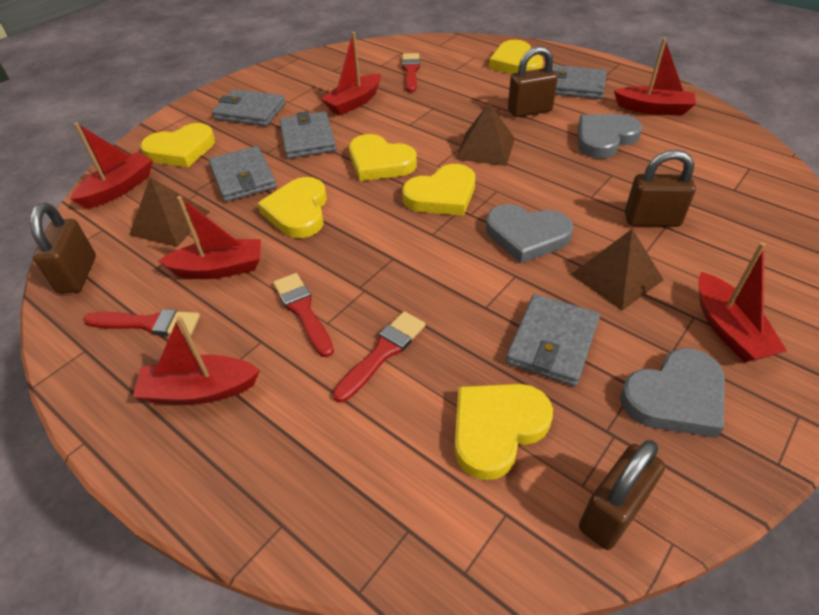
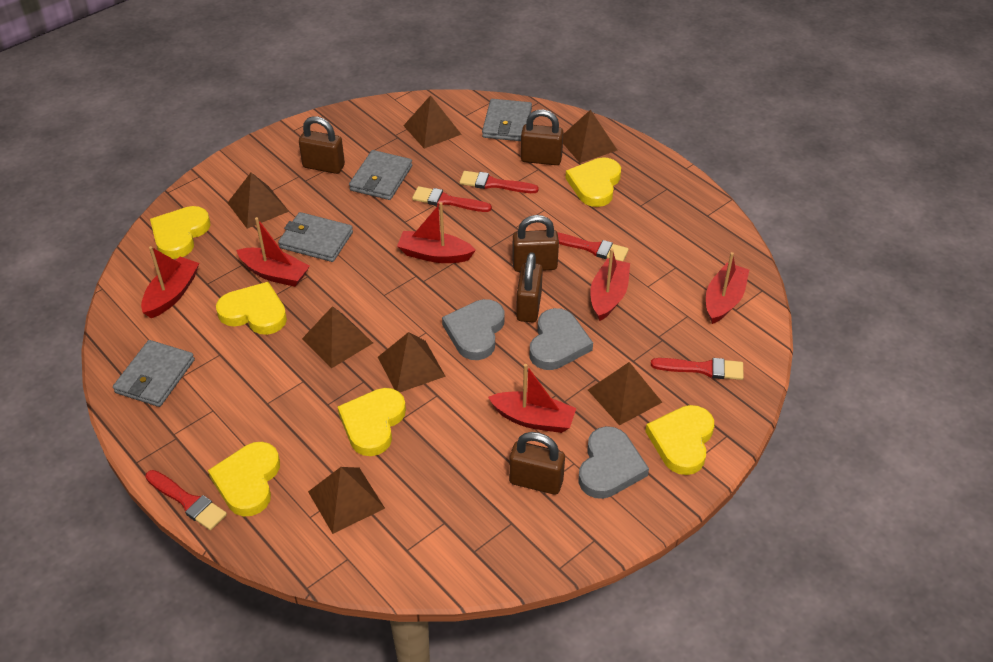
brown padlock: [30,203,96,293] [508,46,558,117] [579,440,665,550] [625,150,696,227] = 4 -> [299,116,345,174] [509,432,565,495] [512,215,559,272] [516,252,543,323] [521,109,563,165] = 5
brown pyramid: [129,177,210,247] [456,103,515,166] [571,229,663,311] = 3 -> [228,172,289,229] [302,306,373,369] [308,467,385,534] [378,332,446,392] [403,95,462,149] [563,110,618,163] [588,362,662,426] = 7
grey wallet: [209,146,277,202] [212,89,286,126] [279,111,336,159] [506,294,600,386] [552,65,607,99] = 5 -> [113,340,195,407] [278,212,353,262] [349,150,412,200] [482,99,532,141] = 4
red brush: [83,309,200,336] [273,273,334,357] [333,311,425,403] [402,53,420,92] = 4 -> [145,470,227,530] [412,186,492,212] [460,171,539,193] [557,232,629,262] [651,358,744,380] = 5

